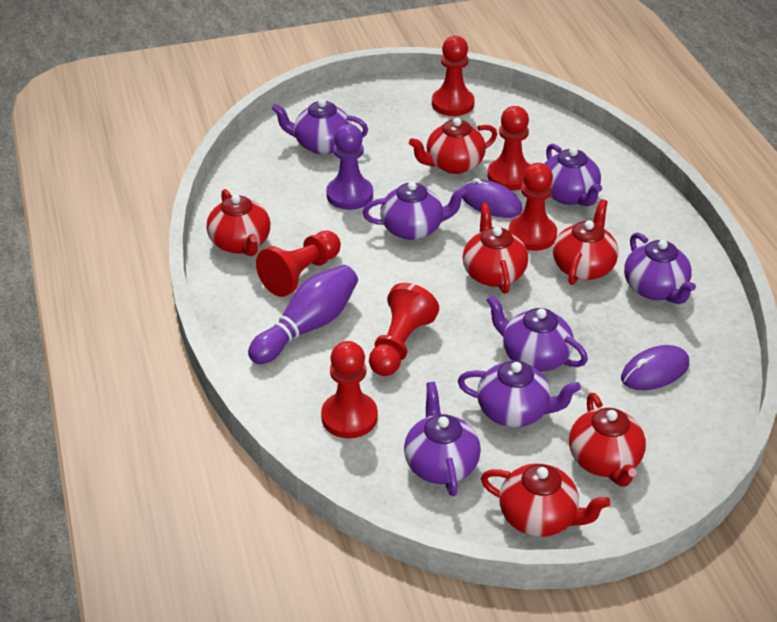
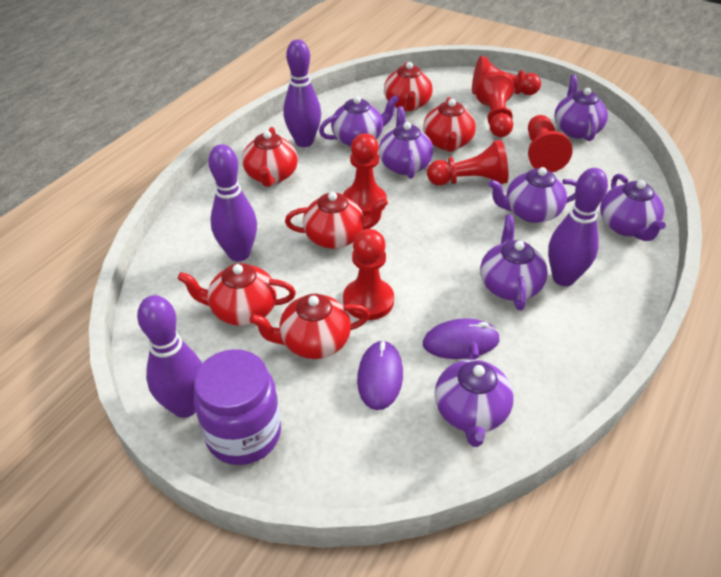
purple bowling pin: [248,265,358,364] = 1 -> [137,295,202,418] [208,144,257,261] [283,40,321,147] [548,168,608,286] = 4
purple jar: none = 0 -> [193,349,281,465] = 1
purple pawn: [326,124,373,210] = 1 -> none = 0

